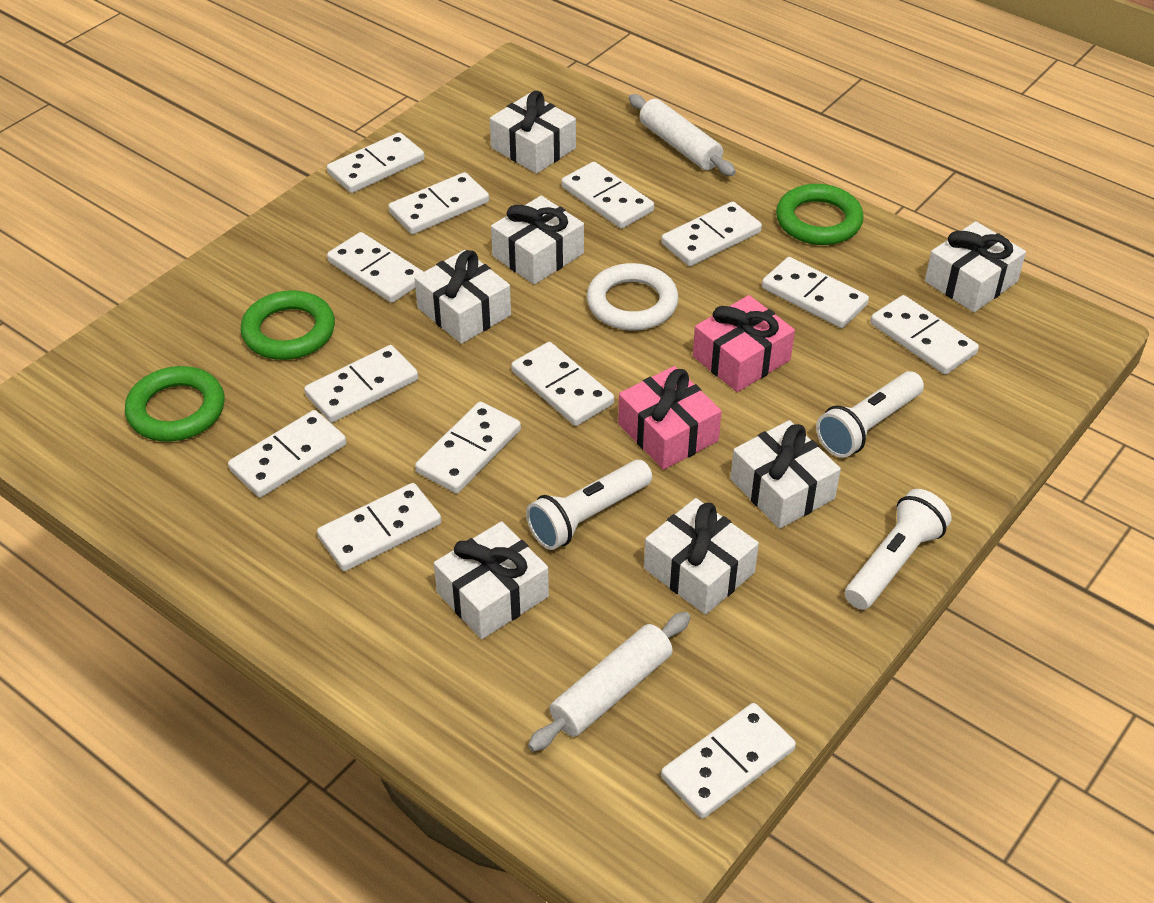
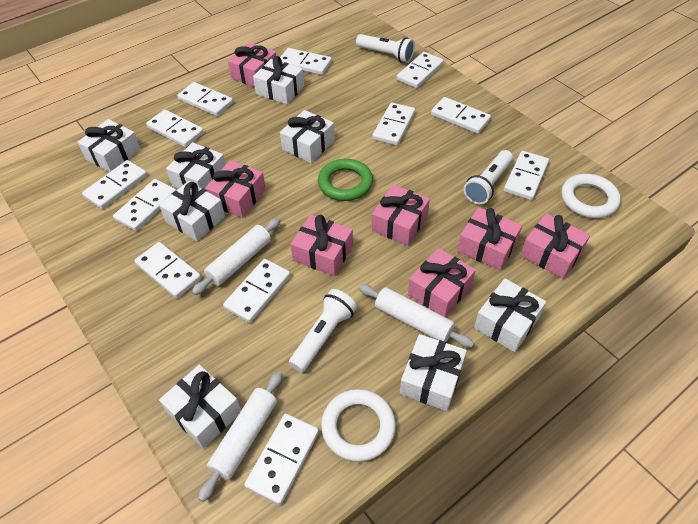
green ring: [125,366,224,442] [241,290,335,360] [776,184,864,245] = 3 -> [318,159,373,201] = 1
pink gift: [618,366,722,470] [693,295,795,392] = 2 -> [205,160,266,218] [228,43,276,87] [291,215,353,276] [372,185,430,246] [408,248,476,317] [457,207,522,270] [520,213,590,279] = 7
white domino: [228,410,346,497] [304,345,418,423] [317,483,441,571] [327,132,425,193] [327,232,424,303] [388,172,489,234] [415,402,521,493] [511,342,614,426] [561,162,654,229] [661,201,762,266] [661,703,796,819] [762,257,869,328] [870,295,979,374] = 13 -> [82,160,147,209] [113,179,176,231] [134,242,201,298] [146,109,204,147] [177,82,233,116] [223,259,290,323] [244,414,319,505] [280,48,332,75] [372,103,415,145] [397,52,444,88] [431,97,491,134] [504,151,549,200] = 12
white gift: [414,250,511,344] [434,521,549,639] [490,91,576,174] [491,196,584,285] [644,498,759,615] [730,420,841,529] [925,221,1026,312] = 7 -> [77,119,141,172] [159,181,225,241] [159,365,241,449] [166,142,226,189] [253,56,304,104] [280,110,335,163] [400,334,467,411] [474,278,546,352] = 8
white ring: [587,263,679,330] = 1 -> [321,389,396,462] [561,174,621,218] = 2
white rolling pin: [528,612,691,752] [629,94,736,176] = 2 -> [192,218,281,295] [198,371,283,502] [358,284,474,348] = 3

